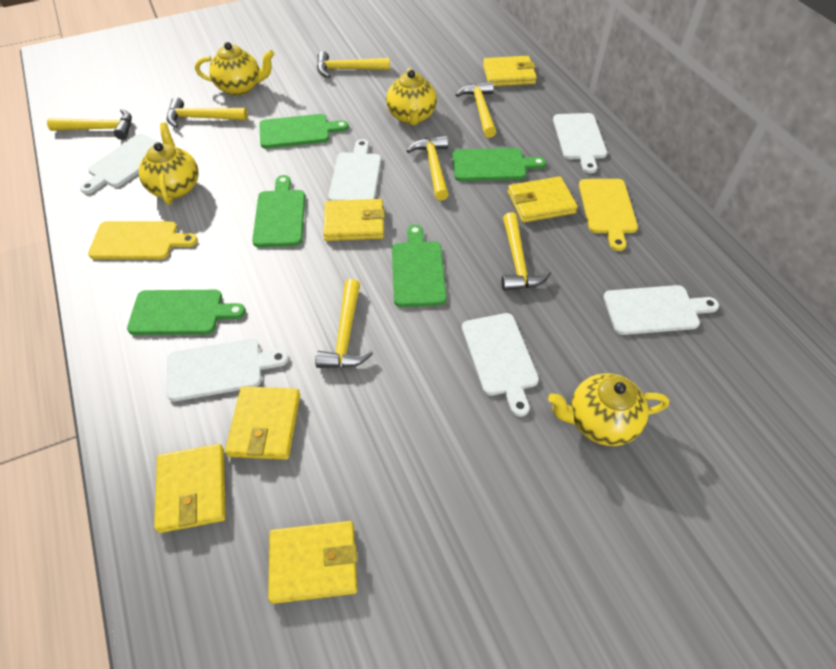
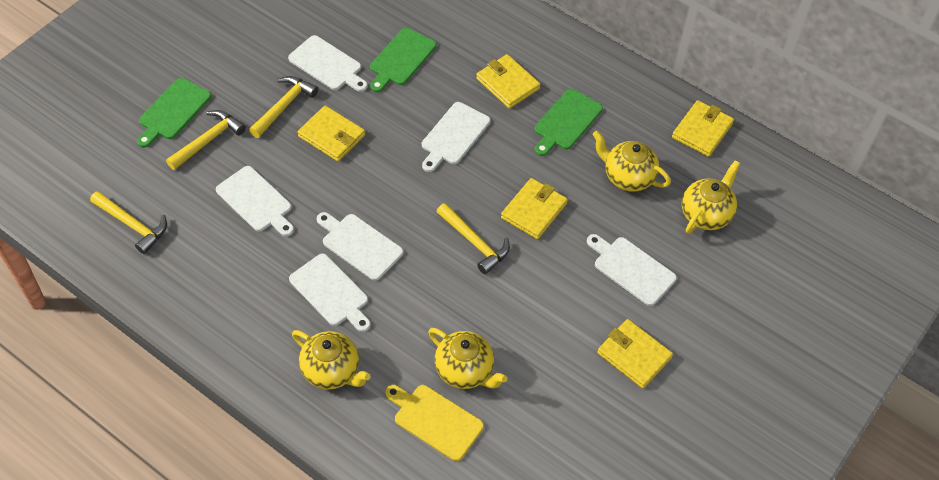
green cutting board: [127,290,246,335] [252,175,305,247] [259,114,349,149] [392,225,447,307] [452,148,546,181] = 5 -> [137,78,211,148] [370,28,437,92] [534,89,603,156] = 3
yellow cutting board: [88,221,198,259] [579,179,638,251] = 2 -> [385,385,484,461] = 1
yellow hammer: [47,109,132,140] [167,97,248,128] [315,279,373,368] [317,51,390,78] [407,135,449,200] [456,81,496,138] [502,212,551,291] = 7 -> [90,191,167,254] [166,110,246,170] [249,76,318,138] [436,203,510,274] = 4
yellow wallet: [154,444,226,533] [225,386,300,460] [268,521,358,604] [323,199,385,241] [483,56,537,86] [508,176,578,223] = 6 -> [298,106,365,162] [476,54,540,109] [501,178,568,239] [597,319,673,388] [672,100,734,157] = 5

